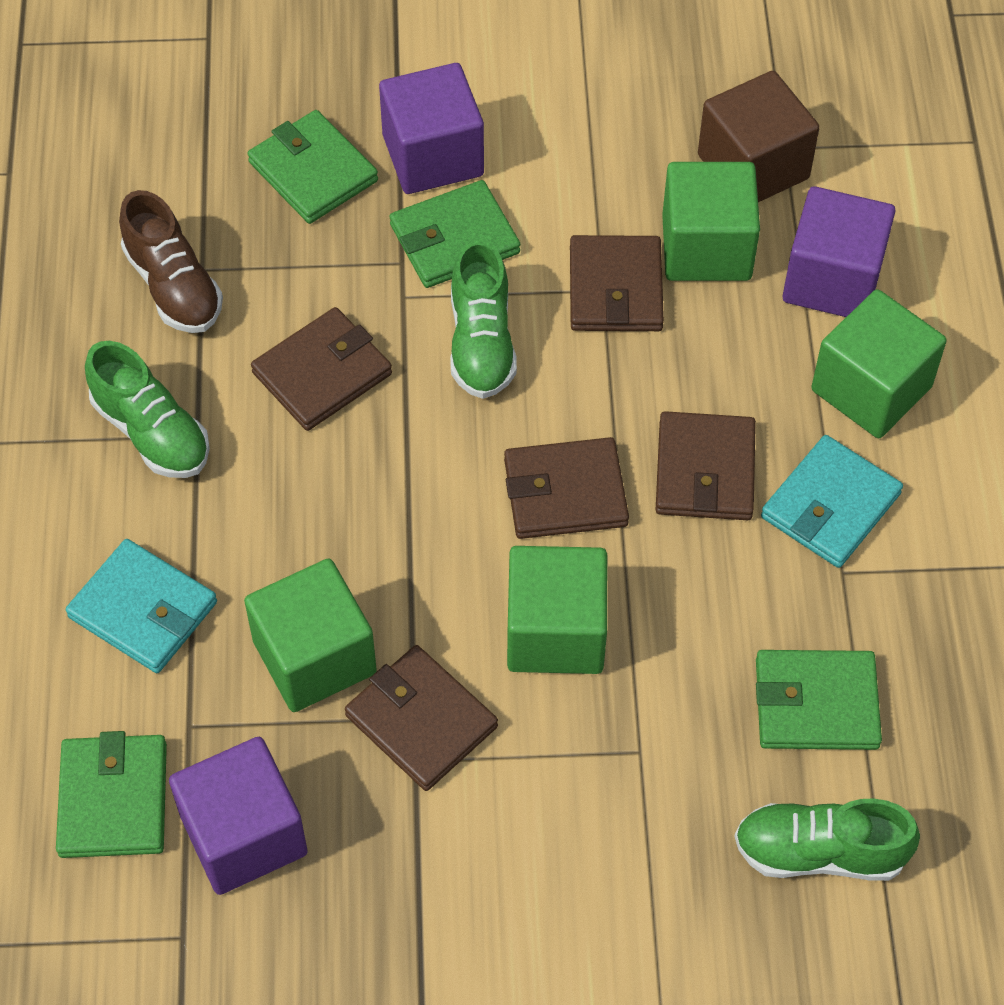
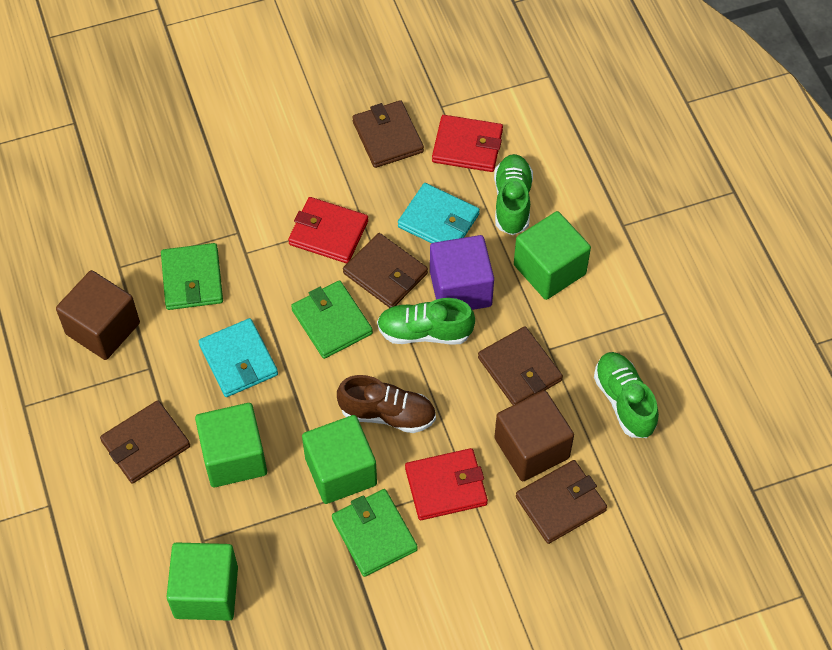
brown cube: [698,71,820,202] = 1 -> [56,270,140,360] [494,390,574,481] = 2
green wallet: [56,731,167,858] [248,110,378,224] [390,180,520,288] [756,650,882,750] = 4 -> [161,243,223,310] [291,280,373,359] [332,489,418,577] = 3
purple cube: [169,737,308,895] [379,63,484,194] [783,186,895,317] = 3 -> [430,235,494,310] = 1
red wallet: none = 0 -> [288,197,368,263] [405,448,488,520] [432,115,503,172] = 3

